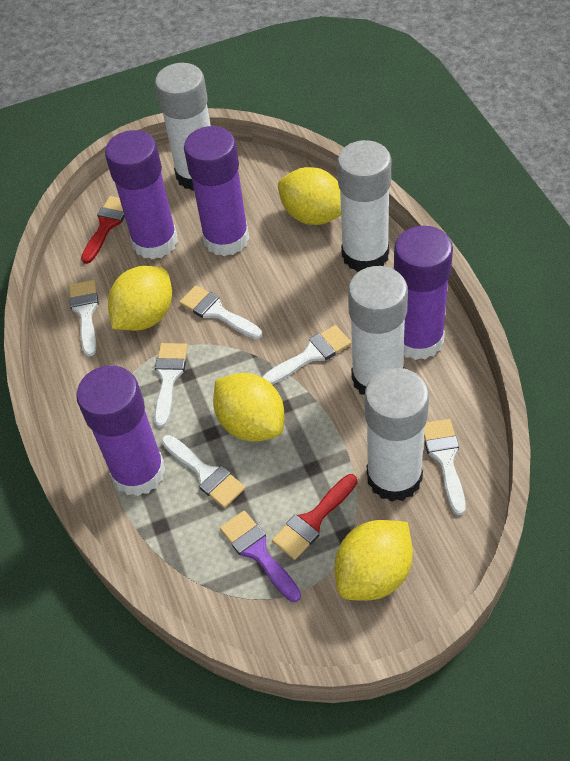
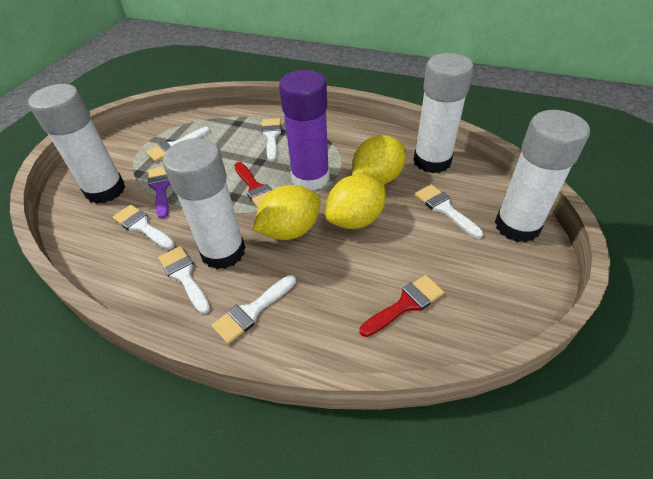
purple glue stick: [76,365,166,496] [105,130,178,260] [184,126,249,256] [394,226,453,360] = 4 -> [279,70,330,191] = 1
yellow lemon: [108,266,172,331] [213,373,284,442] [278,167,341,225] [335,520,413,601] = 4 -> [253,185,321,240] [325,174,386,229] [352,135,406,184] = 3

